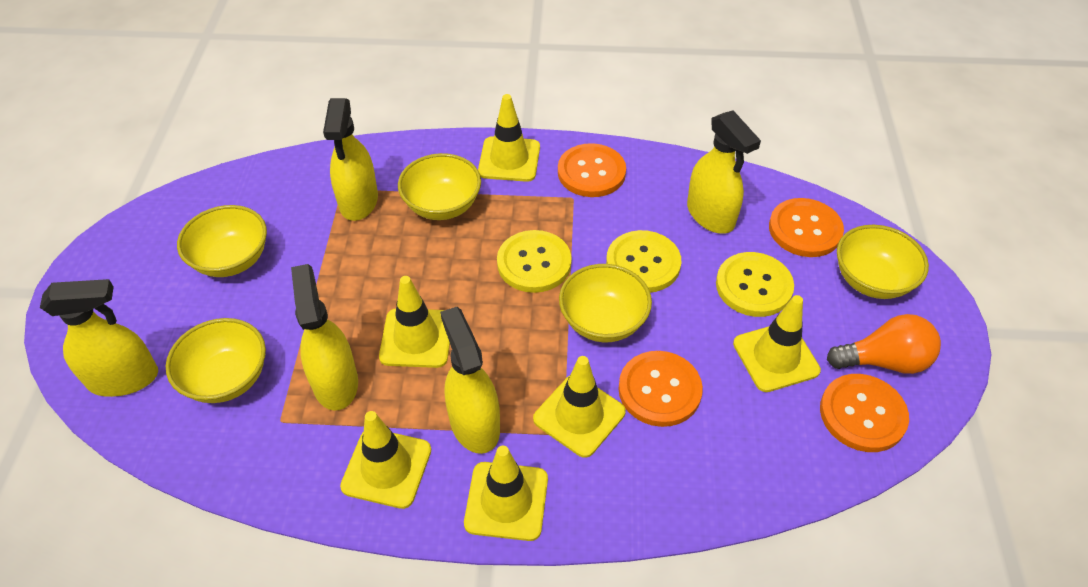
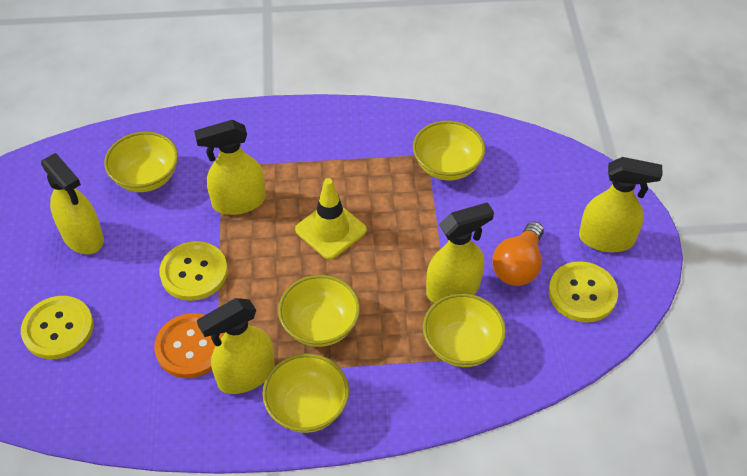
orange button: [558,143,626,197] [618,351,703,427] [769,198,844,257] [820,374,909,452] = 4 -> [154,313,224,378] = 1
yellow traffic cone: [340,411,431,509] [379,276,450,368] [464,446,548,541] [478,94,540,182] [533,356,626,458] [733,295,821,392] = 6 -> [295,178,367,260] = 1

